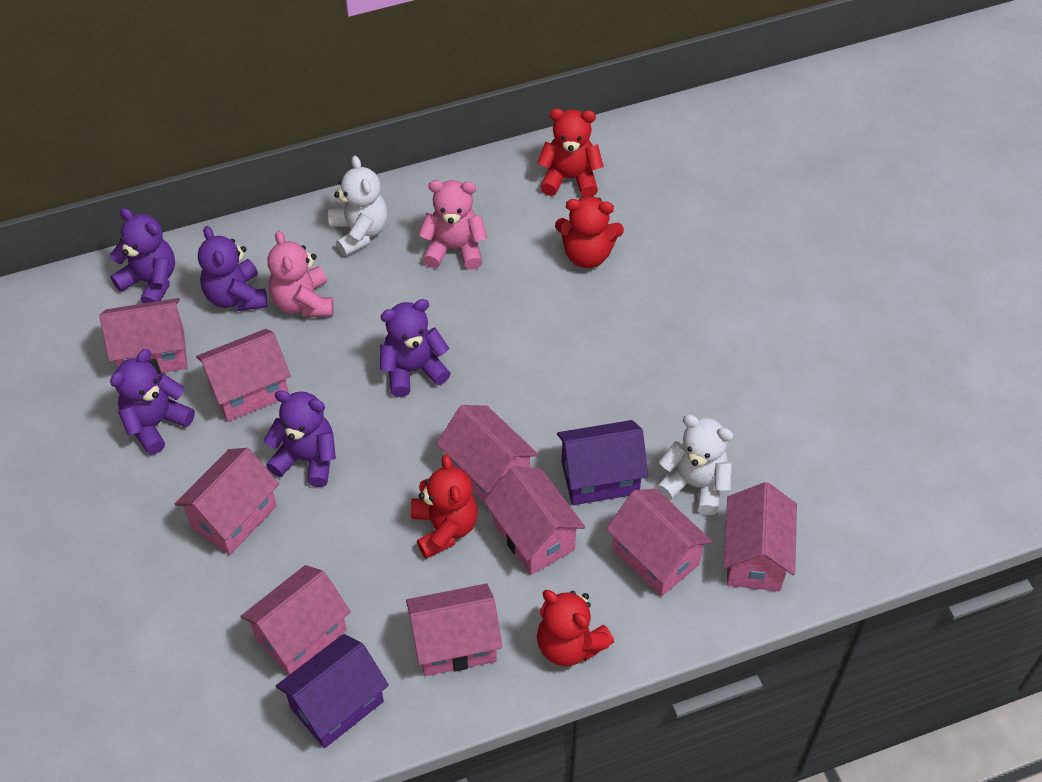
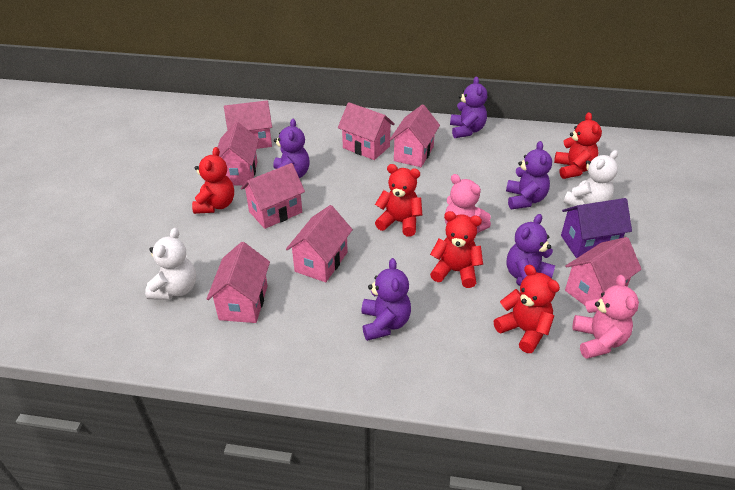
pink house: [99,298,188,374] [175,448,279,555] [196,329,291,421] [240,565,351,675] [406,583,502,676] [436,405,538,502] [484,466,585,575] [606,489,712,597] [724,482,797,591] = 9 -> [207,242,270,323] [218,122,259,185] [224,100,272,149] [241,163,305,229] [286,205,353,282] [338,102,395,160] [389,104,440,167] [565,237,642,313] = 8
purple house: [276,634,389,748] [557,420,648,505] = 2 -> [561,198,632,258] = 1
red teddy bear: [411,454,478,558] [537,109,604,197] [537,590,614,666] [555,195,624,268] = 4 -> [192,147,234,214] [375,164,422,237] [430,211,483,288] [494,264,560,353] [554,112,602,179] = 5

